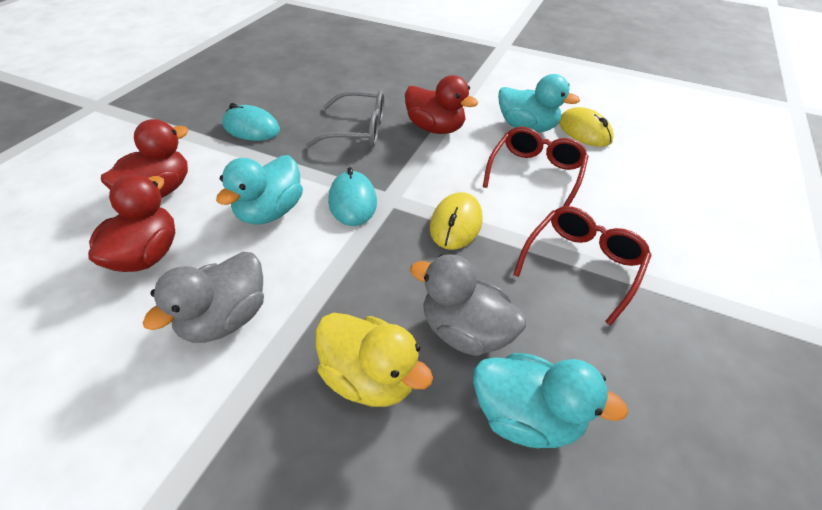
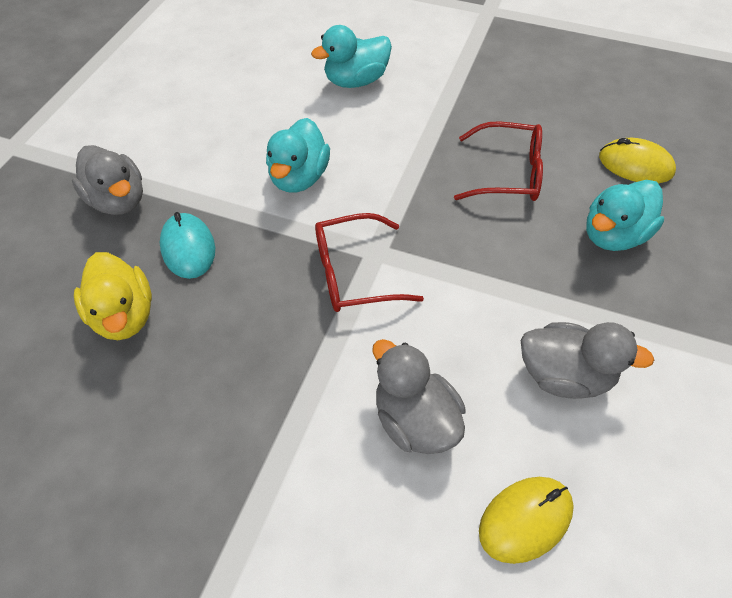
grey duck: [143,252,264,343] [410,254,526,356] = 2 -> [72,145,143,215] [373,339,466,454] [521,322,654,399] = 3
grey glasses: [306,90,385,147] = 1 -> none = 0
red duck: [88,175,176,272] [101,119,188,198] [405,75,478,134] = 3 -> none = 0
turquoise mouse: [222,103,280,141] [328,167,377,226] = 2 -> [160,212,215,279] = 1

